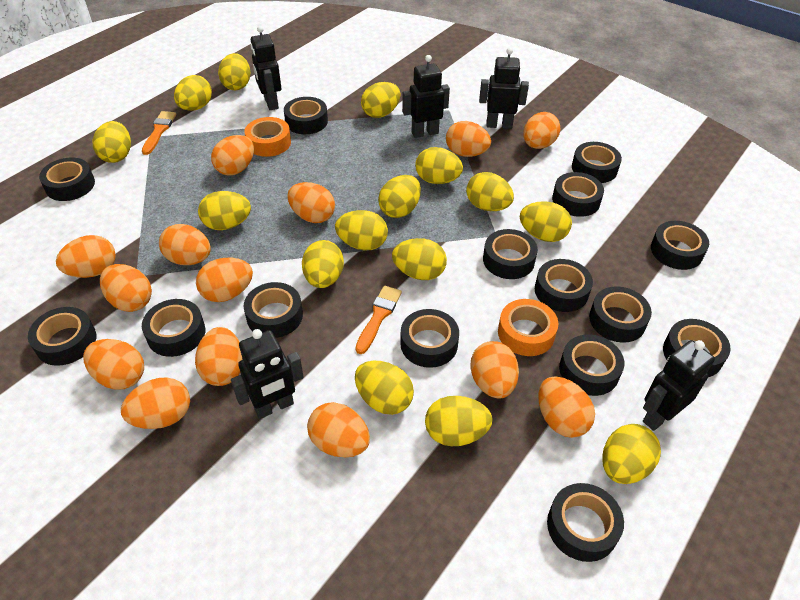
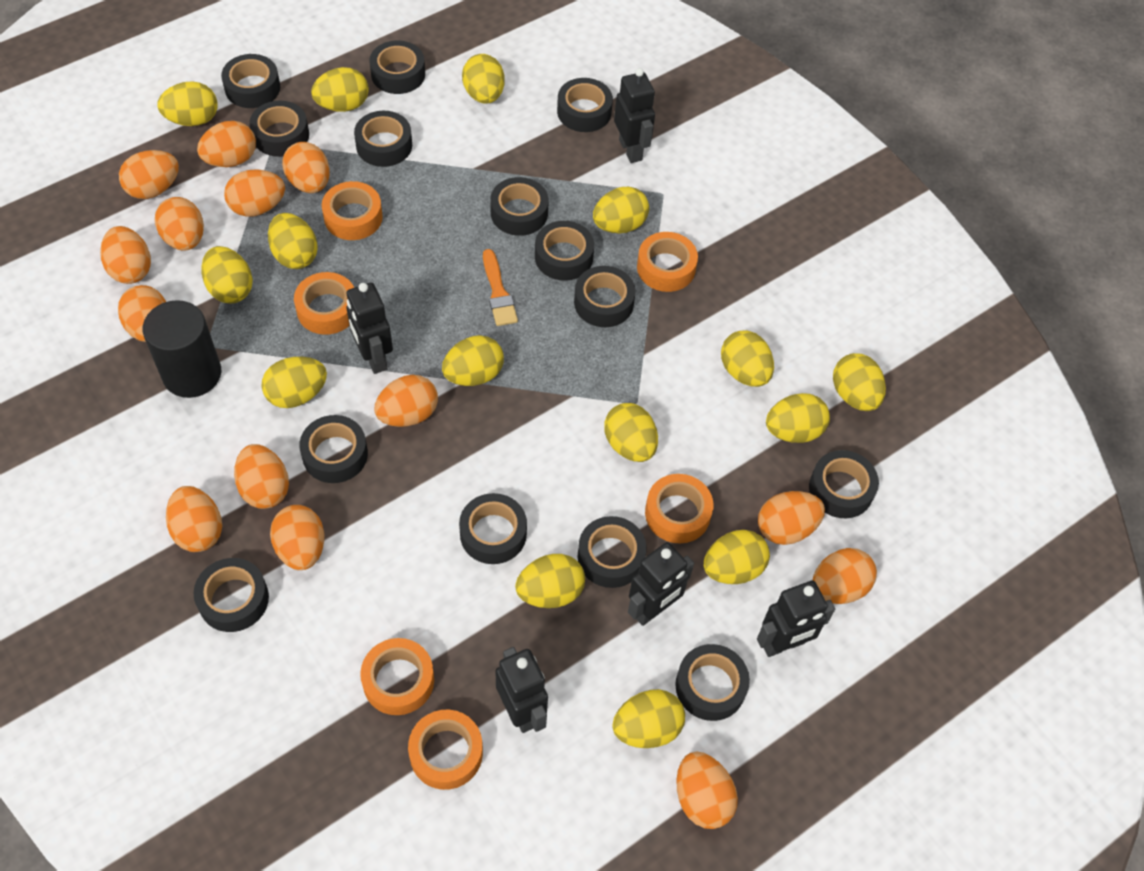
black cylinder: none = 0 -> [143,300,221,398] = 1
black tape: [28,307,96,366] [39,158,95,201] [142,299,205,357] [244,282,303,338] [284,97,328,134] [400,309,459,368] [483,229,538,279] [535,259,593,312] [547,483,624,562] [552,172,604,217] [559,335,624,396] [572,142,622,183] [589,286,652,343] [651,221,709,270] [663,319,731,377] = 15 -> [194,558,269,632] [221,54,280,108] [249,101,309,157] [299,415,368,483] [354,111,412,167] [369,41,425,94] [459,493,527,564] [490,177,549,236] [535,221,594,281] [557,78,613,132] [574,266,636,327] [578,516,647,588] [675,644,750,721] [809,450,879,518] = 14
orange brush: [142,111,176,155] [355,286,402,354] = 2 -> [483,249,518,326] = 1
orange tape: [244,117,291,157] [498,299,558,356] = 2 -> [294,272,354,335] [322,181,383,240] [360,638,434,715] [408,710,483,790] [637,232,698,292] [645,474,714,544] = 6

